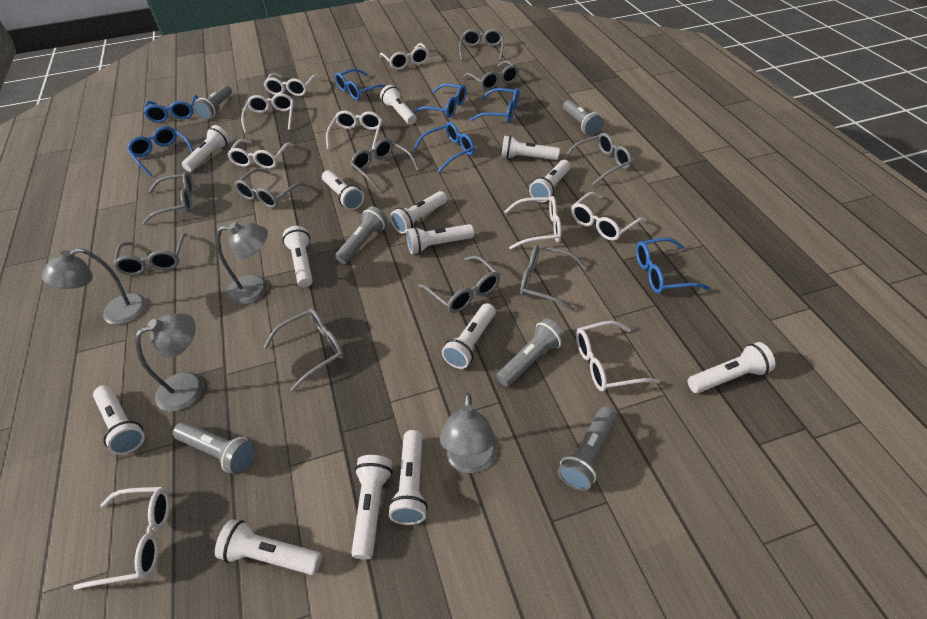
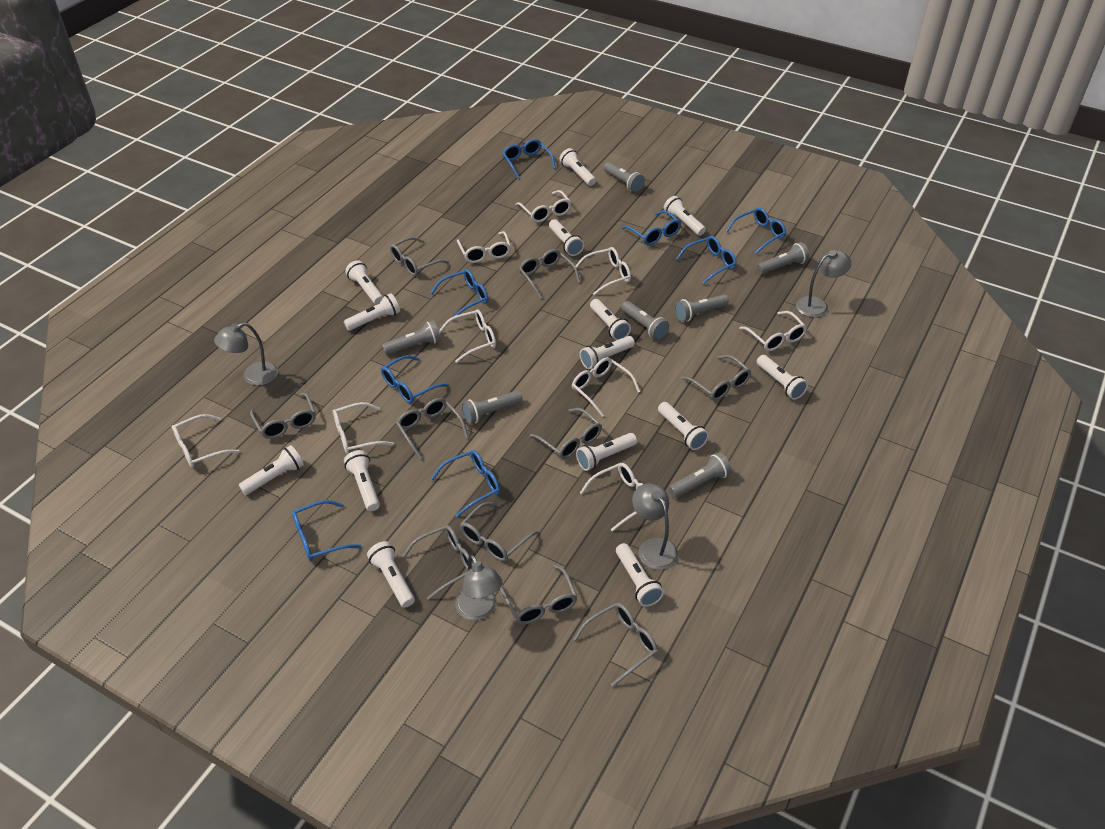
blue glasses: [127,126,194,176] [144,95,198,123] [335,69,385,100] [413,84,467,118] [413,122,475,173] [470,88,520,122] [636,238,710,294] = 7 -> [292,500,361,561] [381,355,449,403] [431,269,488,317] [431,450,500,517] [503,139,556,179] [622,210,681,245] [676,236,737,284] [726,207,786,254] = 8
grey flashlight: [173,422,256,475] [193,85,232,120] [335,206,388,264] [496,319,565,387] [558,407,616,491] [563,100,603,136] = 6 -> [382,321,441,355] [462,391,523,424] [604,162,645,192] [621,301,669,340] [669,452,732,498] [675,294,729,322] [757,242,809,274] = 7

